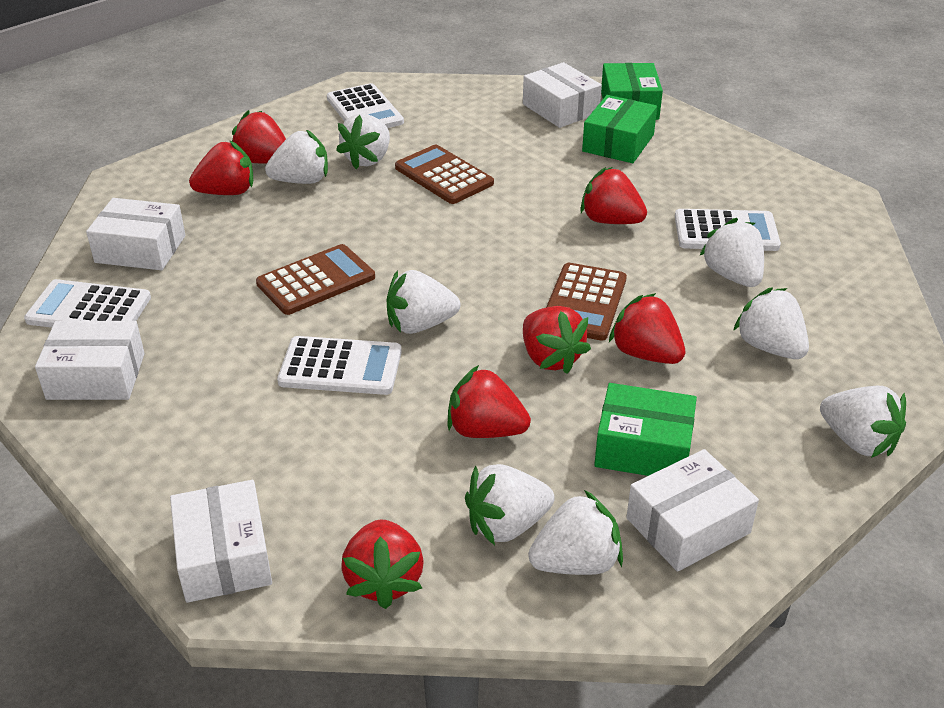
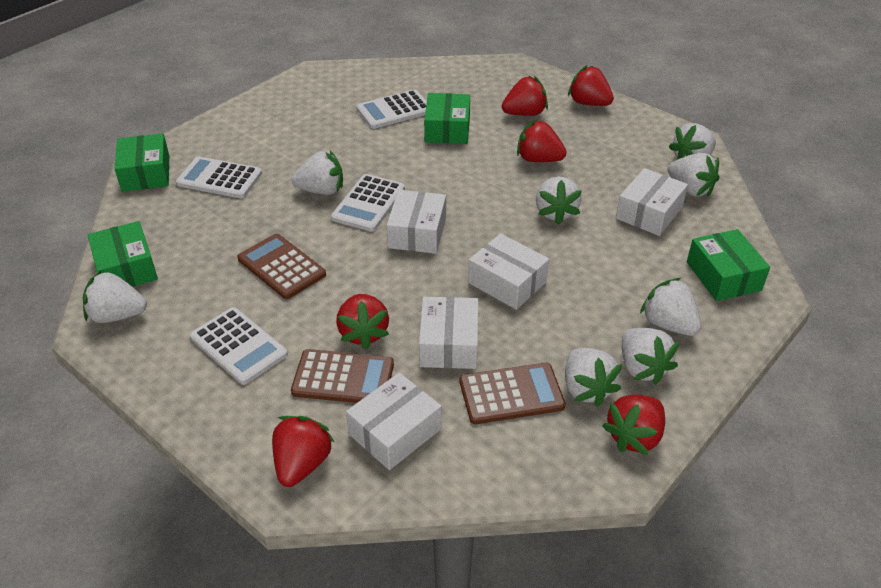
green box: [582,95,657,163] [594,383,697,476] [601,63,663,120] = 3 -> [88,221,158,287] [114,133,169,192] [424,93,470,144] [687,229,770,301] = 4
red strawberry: [189,141,253,195] [232,110,286,164] [341,519,424,609] [447,365,531,438] [523,306,591,374] [580,167,647,224] [609,293,685,364] = 7 -> [272,416,334,487] [336,294,389,349] [502,76,548,116] [517,119,567,162] [568,65,614,106] [602,395,665,455] = 6

